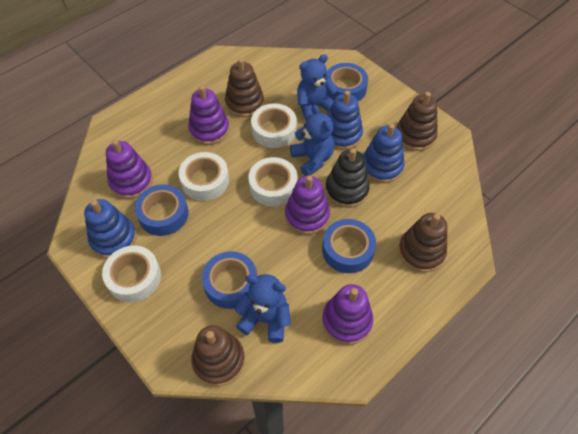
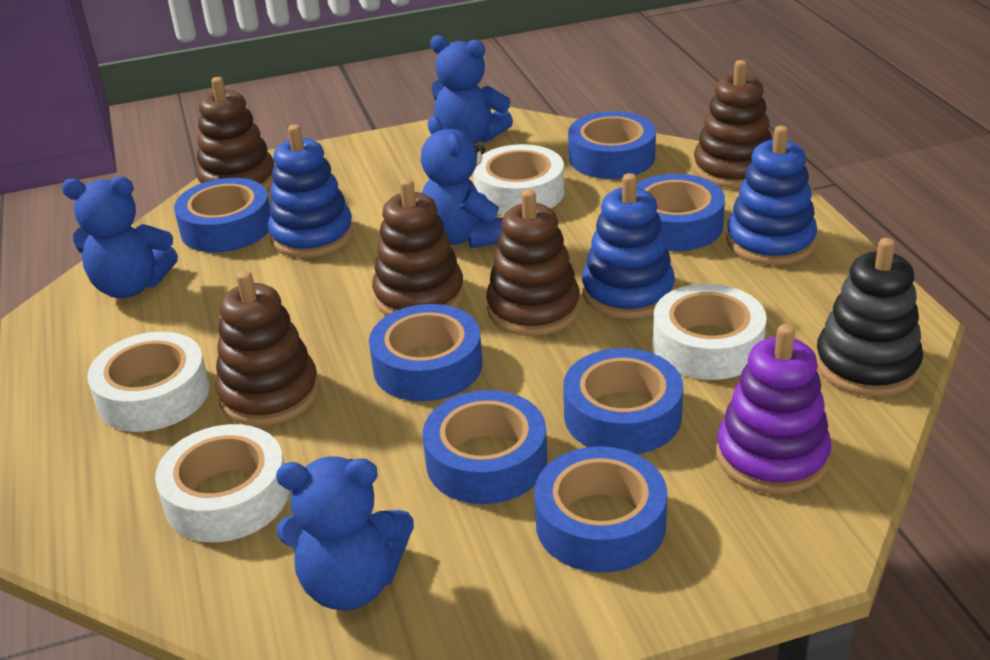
blue tape: [135,184,189,236] [202,251,257,309] [322,219,376,273] [326,63,368,101] = 4 -> [174,178,270,253] [369,304,482,401] [423,390,547,504] [534,446,667,573] [563,348,683,454] [568,111,656,179] [637,174,725,251] = 7
blue teddy bear: [235,274,291,343] [290,105,334,176] [297,54,338,121] = 3 -> [62,176,178,298] [276,456,414,610] [421,116,503,248] [430,35,513,144] = 4
brown stacking toy: [191,325,245,386] [225,58,264,117] [396,92,438,151] [398,213,447,272] = 4 -> [196,77,274,190] [215,270,319,426] [372,178,464,316] [486,189,580,336] [693,60,772,188] = 5
purple stacking toy: [106,139,153,199] [188,86,230,145] [285,175,330,235] [322,284,373,345] = 4 -> [716,324,832,494] = 1

